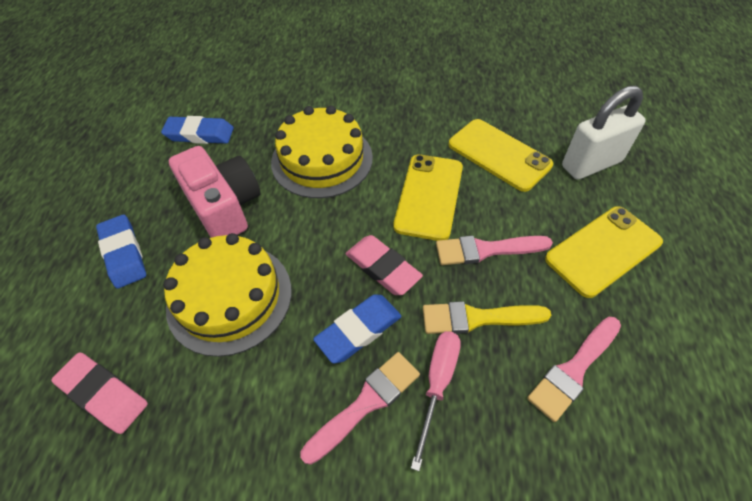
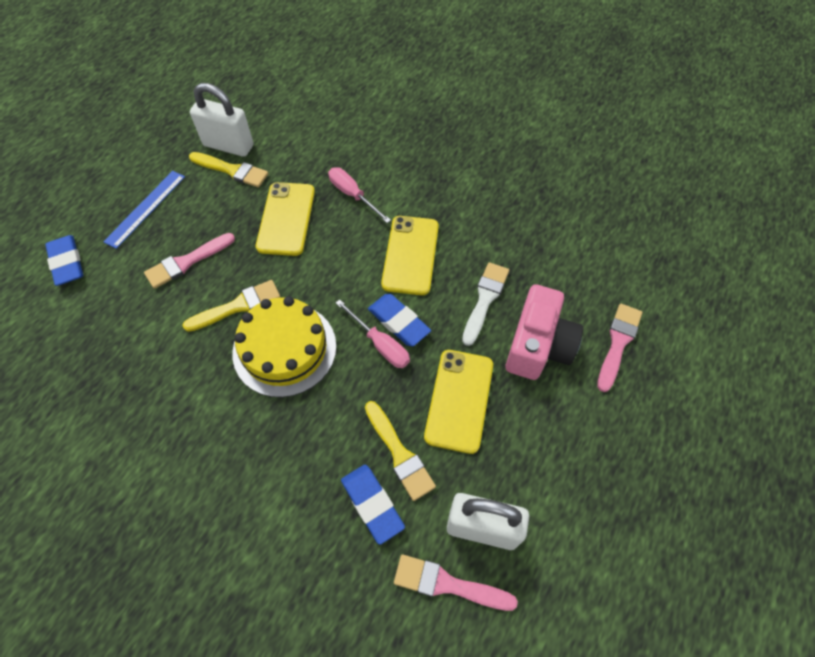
blue ruler: none = 0 -> [103,171,185,249] = 1
pink eraser: [51,352,148,434] [346,235,423,295] = 2 -> none = 0
pink screwdriver: [411,331,461,471] = 1 -> [328,167,391,223] [336,299,410,368] = 2
white brush: none = 0 -> [462,262,509,346] = 1
white padlock: [562,86,646,180] = 1 -> [190,83,254,157] [447,493,529,550] = 2
yellow brush: [423,301,551,334] = 1 -> [183,280,280,332] [189,152,269,187] [365,401,436,501] = 3
yellow cake: [163,233,292,357] [271,105,373,198] = 2 -> [232,296,337,397] = 1

